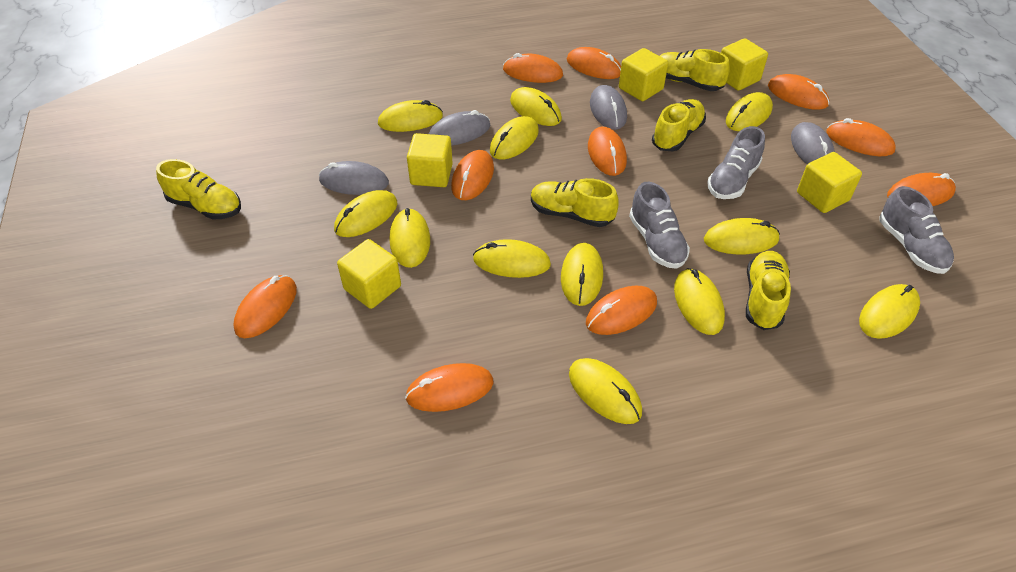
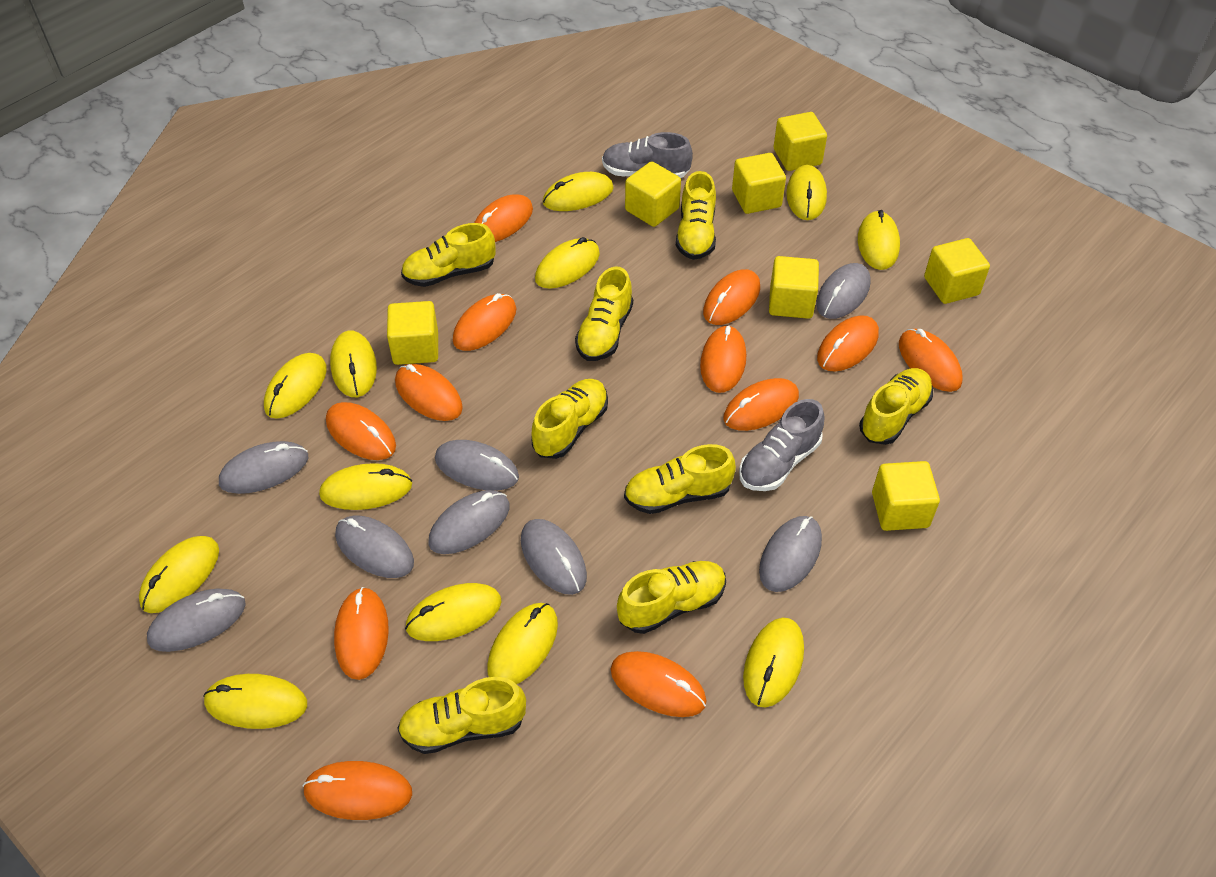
grey mouse: [319,161,389,195] [429,110,490,146] [590,85,627,130] [791,122,835,164] = 4 -> [147,588,246,652] [219,441,308,494] [335,516,414,578] [428,490,509,554] [435,440,519,491] [521,519,587,595] [759,516,822,592] [816,263,871,319] = 8
grey shoe: [629,182,690,269] [707,126,765,199] [879,186,954,274] = 3 -> [602,132,693,178] [739,399,824,491] = 2
orange mouse: [234,275,297,338] [405,363,493,412] [451,150,494,200] [503,53,563,83] [567,47,621,79] [586,286,657,335] [588,127,627,176] [768,74,829,110] [826,118,896,156] [887,173,956,206] = 10 -> [302,761,412,820] [326,402,396,460] [334,587,389,680] [395,364,463,421] [453,293,516,351] [474,194,533,242] [611,651,707,717] [700,325,746,393] [703,269,760,325] [723,378,799,431] [817,315,879,372] [899,329,963,392] = 12
yellow cube: [337,239,401,309] [407,133,453,187] [619,48,668,101] [721,38,768,91] [797,152,862,213] = 5 -> [387,301,438,365] [625,161,681,227] [732,153,786,214] [769,256,819,319] [774,112,827,171] [872,461,940,531] [924,238,990,304] = 7
yellow shoe: [156,159,241,220] [531,178,619,227] [652,99,706,152] [660,49,730,91] [746,251,791,330] = 5 -> [397,677,526,754] [401,223,495,287] [532,379,608,459] [575,267,633,361] [617,561,726,634] [624,444,736,514] [676,171,716,260] [859,368,933,445] = 8

